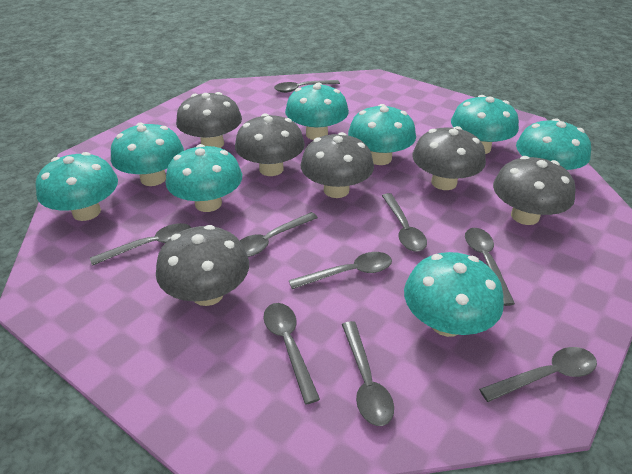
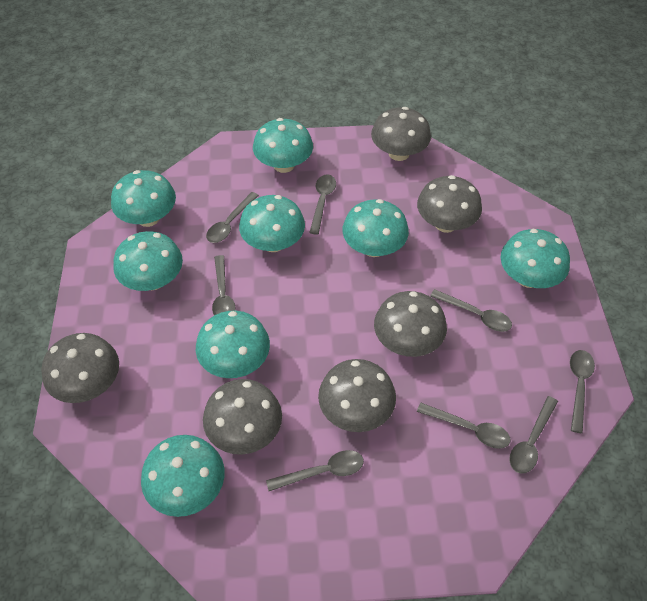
grey spoon: [90,223,192,266] [240,212,318,257] [263,303,320,405] [274,80,340,93] [289,252,392,289] [342,321,394,426] [382,193,427,251] [465,228,515,306] [479,347,597,402] = 9 -> [206,192,259,243] [212,255,235,315] [266,450,364,491] [309,175,336,235] [417,403,511,449] [430,289,512,332] [509,396,558,473] [570,350,595,433] = 8

